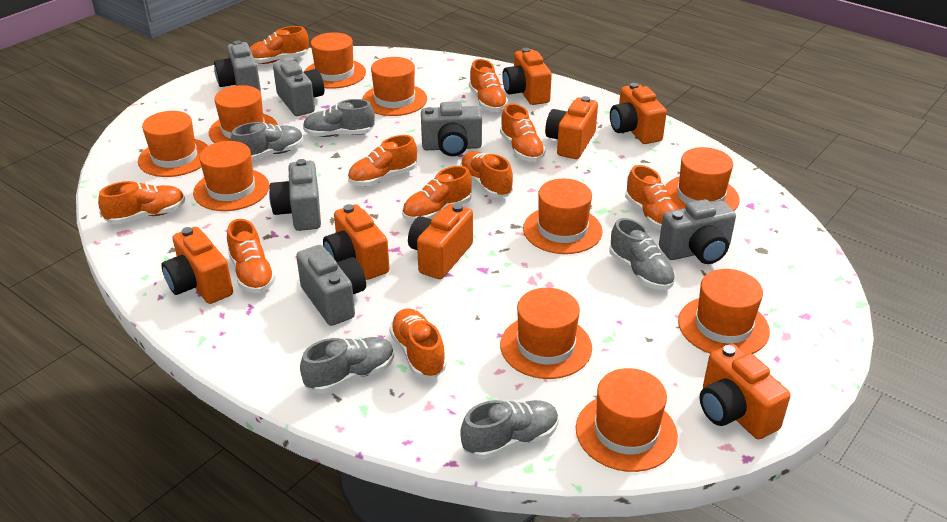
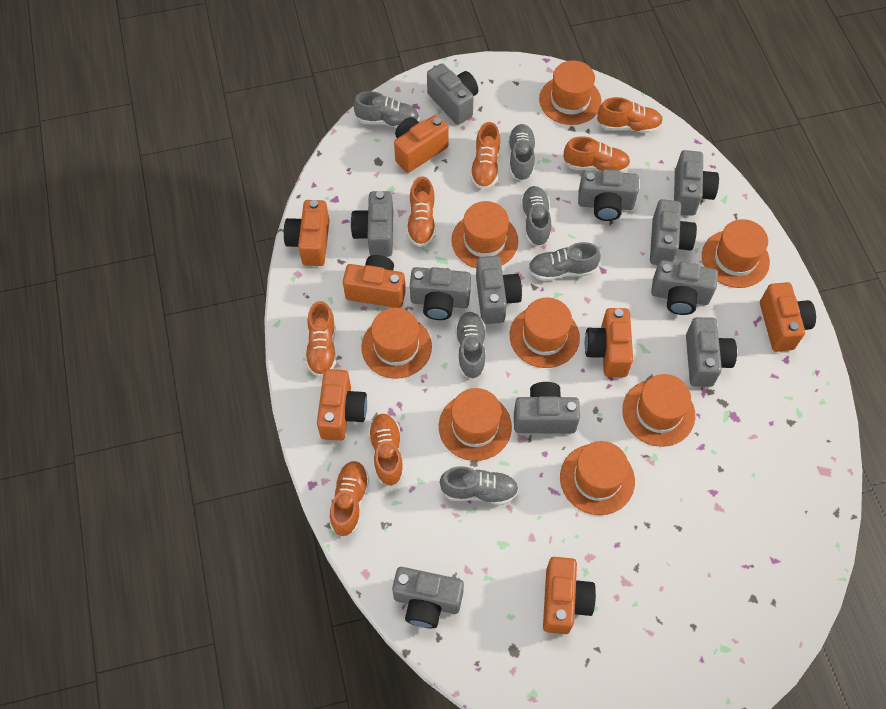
grey camera: [214,41,261,92] [269,159,321,231] [273,60,324,116] [296,245,366,326] [421,101,482,156] [659,199,736,264] = 6 -> [351,191,393,257] [392,567,464,628] [410,267,471,320] [427,63,478,125] [476,256,522,324] [514,382,580,434] [578,169,639,221] [650,199,697,265] [651,260,718,315] [674,150,719,216] [686,317,737,387] = 11
grey shoe: [230,122,303,160] [300,337,394,393] [303,99,375,137] [460,400,559,459] [609,218,675,290] = 5 -> [353,91,419,128] [440,466,519,505] [455,312,486,379] [508,124,536,181] [520,186,551,247] [528,242,601,281] = 6
orange hat: [138,111,208,177] [193,141,269,211] [209,85,278,143] [305,32,366,89] [362,57,427,116] [500,288,592,379] [523,179,602,254] [576,368,678,472] [665,147,740,211] [678,269,770,354] = 10 -> [361,308,432,379] [439,388,512,461] [451,201,518,268] [510,298,580,368] [539,60,601,125] [560,441,635,515] [622,374,695,447] [702,219,770,288] = 8
orange shoe: [98,181,185,224] [227,219,276,293] [250,26,309,64] [348,135,417,186] [389,308,447,378] [402,166,472,221] [460,151,513,198] [469,59,508,112] [500,103,546,162] [625,165,679,229] = 10 -> [305,301,337,377] [330,461,369,537] [368,414,404,486] [407,176,436,247] [470,122,500,190] [564,136,631,173] [597,97,663,133] = 7

